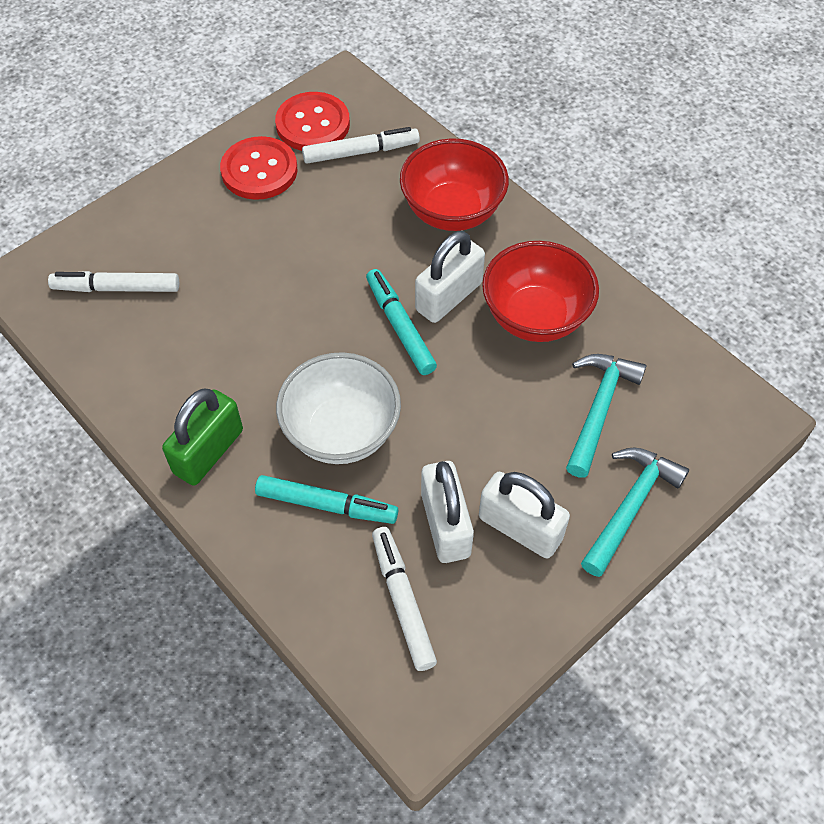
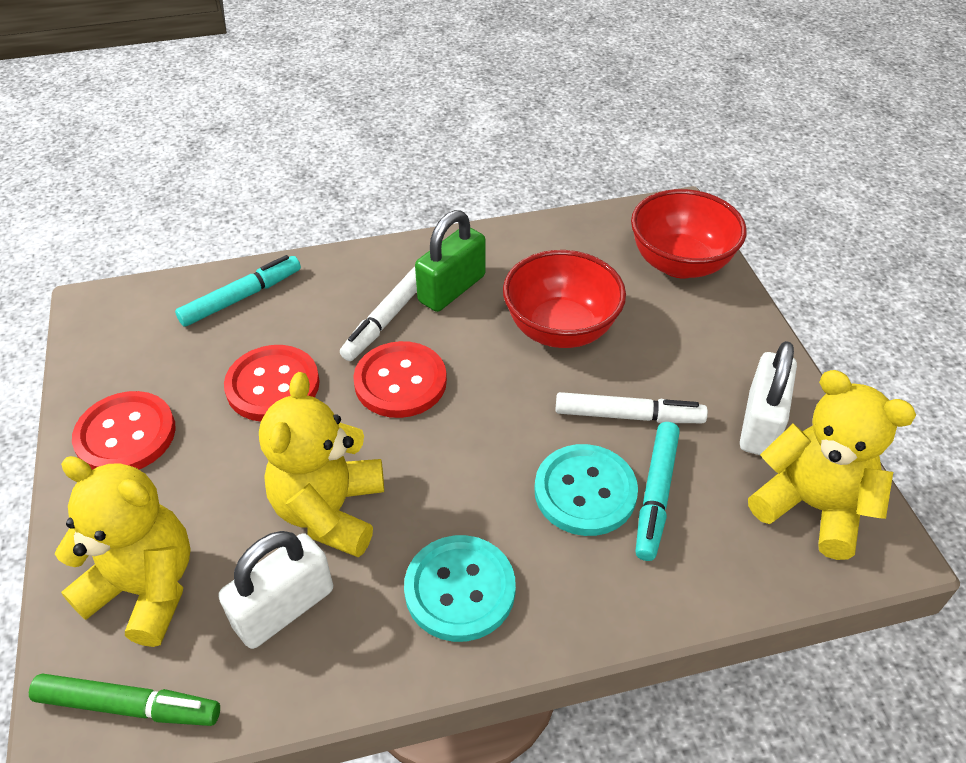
green marker: none = 0 -> [29,673,220,726] = 1
red button: [220,136,297,200] [275,92,350,151] = 2 -> [72,391,176,470] [224,345,320,422] [353,341,447,418] = 3
turquoise button: none = 0 -> [404,535,516,642] [534,444,638,536] = 2
turquoise hammer: [566,354,646,478] [581,447,689,577] = 2 -> none = 0
white bowl: [276,352,401,464] = 1 -> none = 0
white marker: [48,271,179,292] [302,127,420,164] [372,527,437,671] = 3 -> [340,267,417,361] [555,392,708,423] = 2
white padlock: [415,231,485,323] [421,461,474,563] [479,472,570,558] = 3 -> [218,531,333,649] [740,341,797,455] = 2
yellow teddy bear: none = 0 -> [55,456,191,647] [259,372,384,557] [748,370,916,560] = 3

